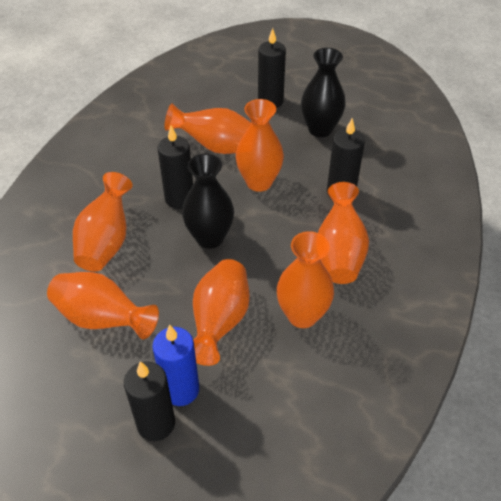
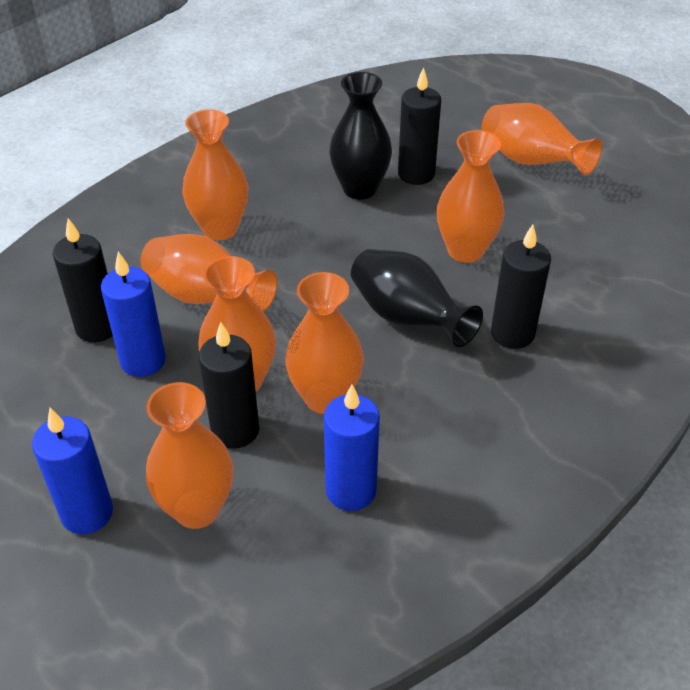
blue candle: [153,325,199,406] = 1 -> [32,408,113,534] [101,252,166,377] [324,385,380,511] = 3

